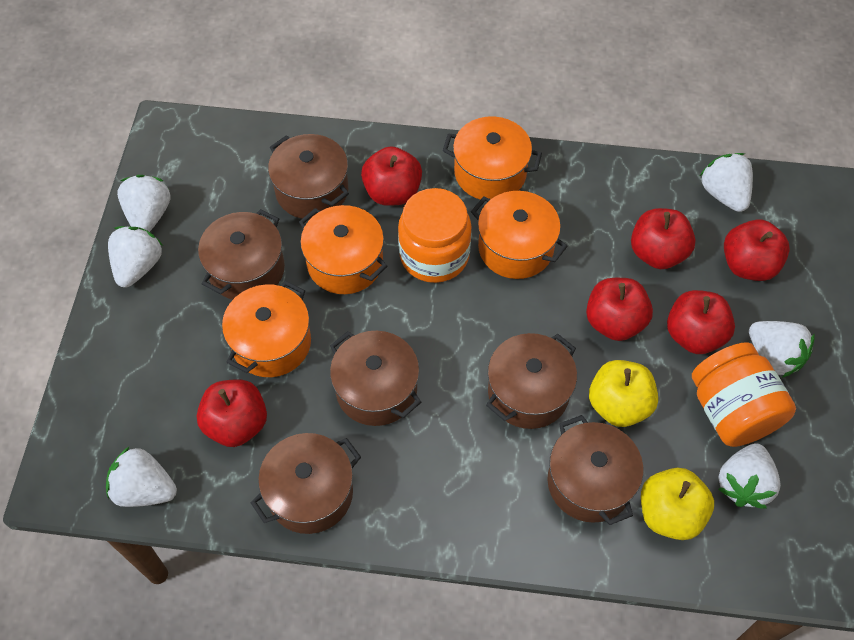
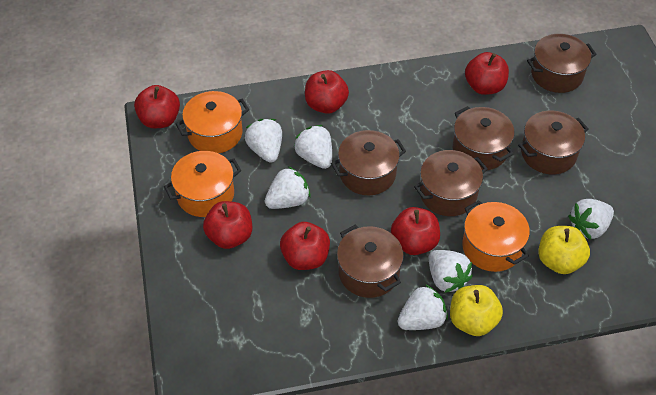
orange jar: [398,188,472,283] [692,342,796,447] = 2 -> none = 0
orange pot: [222,280,311,377] [299,205,387,294] [443,116,542,200] [471,191,568,279] = 4 -> [164,151,241,217] [176,91,249,153] [462,200,530,272] = 3

